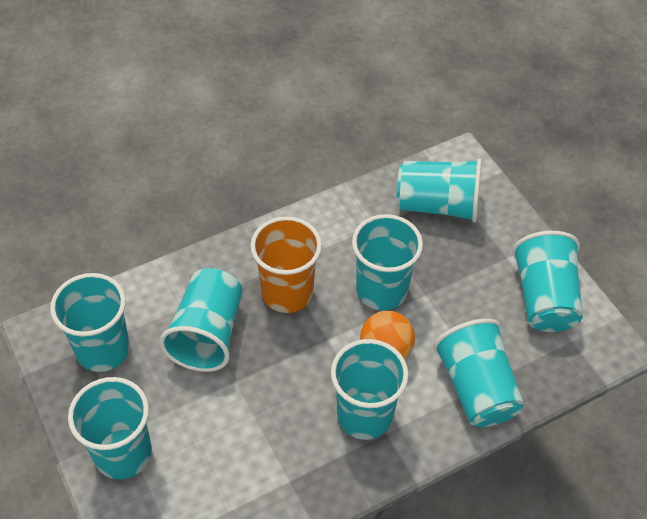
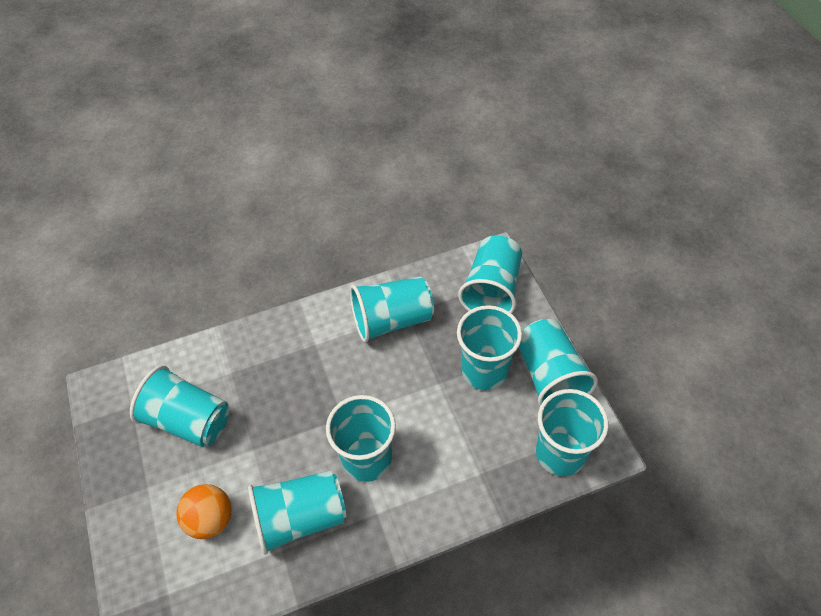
orange cup: [251,217,322,313] = 1 -> none = 0

